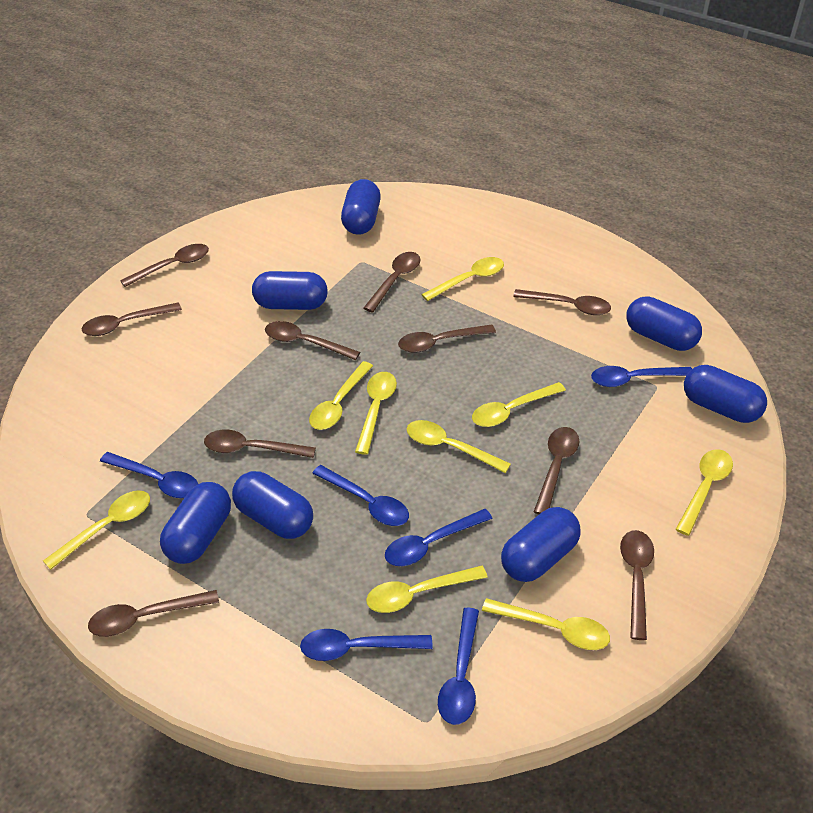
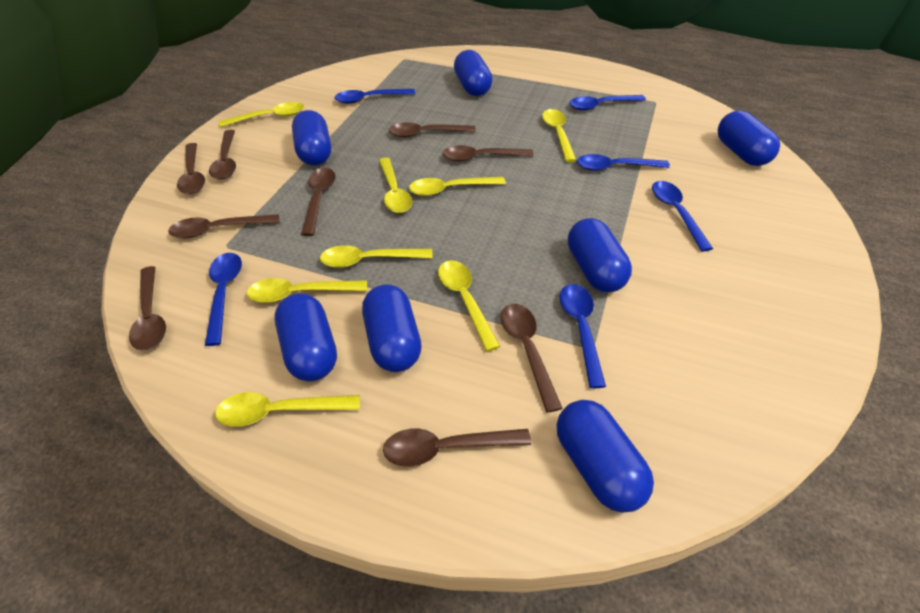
brown spoon: [82,302,182,336] [88,590,219,637] [120,244,209,287] [204,430,316,458] [265,321,360,360] [363,252,421,312] [398,324,496,353] [513,289,611,315] [534,427,580,515] [620,530,654,640] = 10 -> [129,266,166,351] [168,214,279,238] [177,143,205,194] [209,130,236,180] [301,168,336,236] [383,428,531,466] [389,122,476,138] [442,145,534,162] [501,304,563,413] = 9
yellow spoon: [43,490,150,570] [309,361,373,430] [355,372,397,455] [366,565,488,613] [407,420,511,473] [421,257,504,301] [472,382,566,427] [482,598,610,650] [675,449,733,536] = 9 -> [215,392,360,427] [219,102,304,127] [247,278,367,303] [320,245,433,268] [379,157,412,213] [409,177,506,196] [438,260,500,352] [542,109,576,162] = 8

